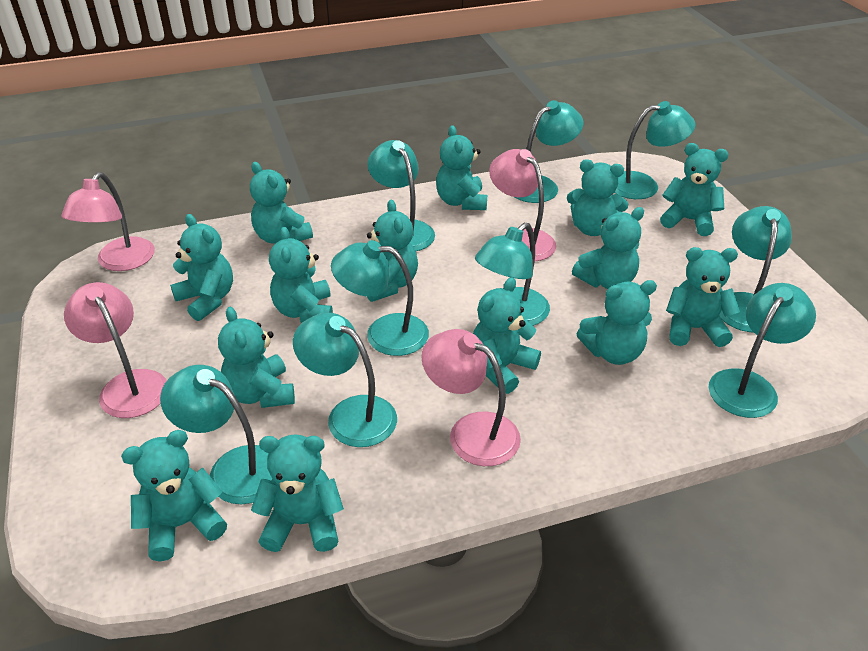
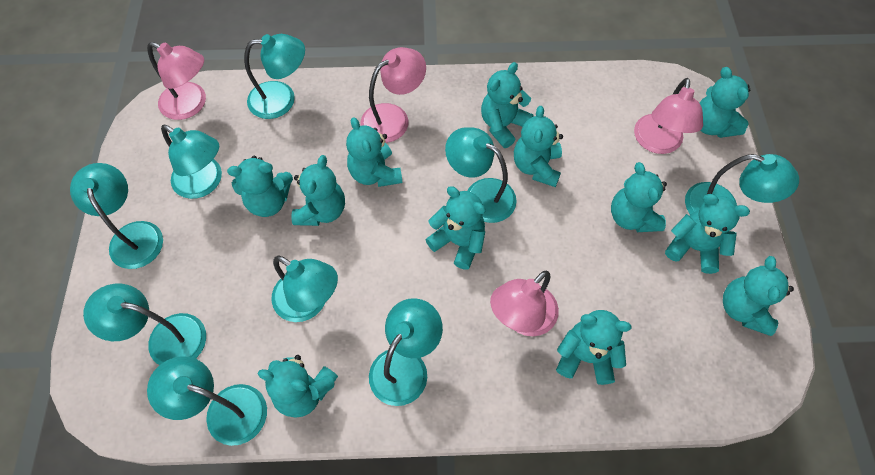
turquoise teddy bear: [121,430,227,561] [170,214,233,321] [218,307,295,408] [250,162,313,244] [251,434,344,552] [269,227,333,323] [367,200,418,302] [436,125,487,210] [473,277,541,394] [567,159,628,236] [572,207,644,289] [577,280,657,365] [660,143,729,236] [666,247,740,347] = 14 -> [227,156,293,217] [258,355,338,418] [291,155,345,226] [346,117,402,187] [425,186,486,270] [481,62,534,148] [514,106,563,187] [556,310,632,385] [611,162,667,232] [665,194,750,274] [699,67,750,138] [723,256,794,336] = 12

